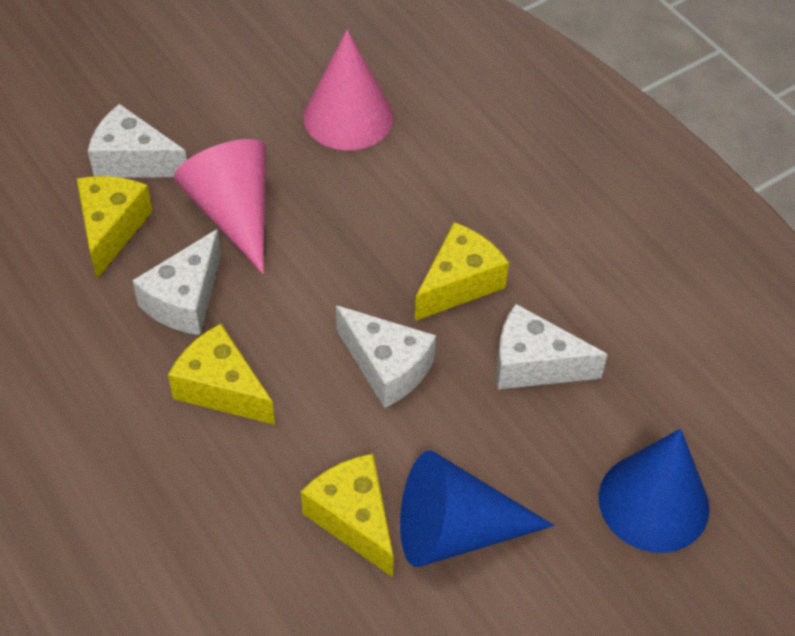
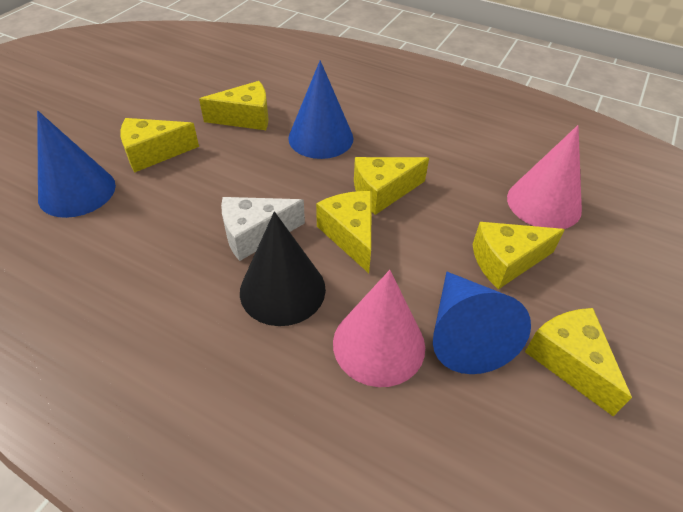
black cone: none = 0 -> [240,212,326,326] = 1
blue cone: [400,450,554,567] [599,429,710,553] = 2 -> [37,111,116,218] [288,60,353,159] [433,272,531,374] = 3
white cheese: [88,104,187,178] [132,229,221,335] [336,305,436,408] [496,304,608,389] = 4 -> [221,197,305,261] = 1
yellow cheese: [77,176,153,279] [168,324,275,425] [301,454,394,577] [415,222,509,321] = 4 -> [120,118,199,173] [199,81,268,130] [316,191,372,273] [354,157,429,215] [473,222,565,289] [525,308,632,416] = 6

